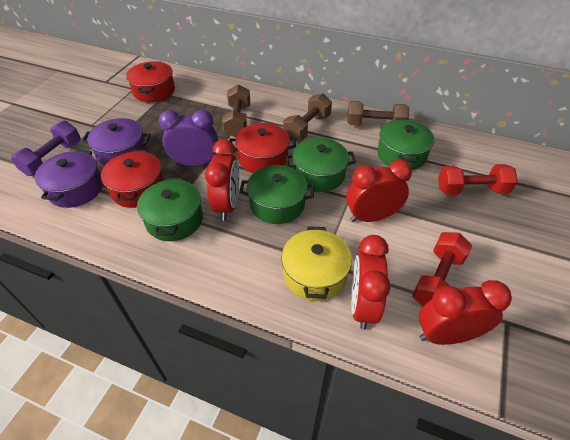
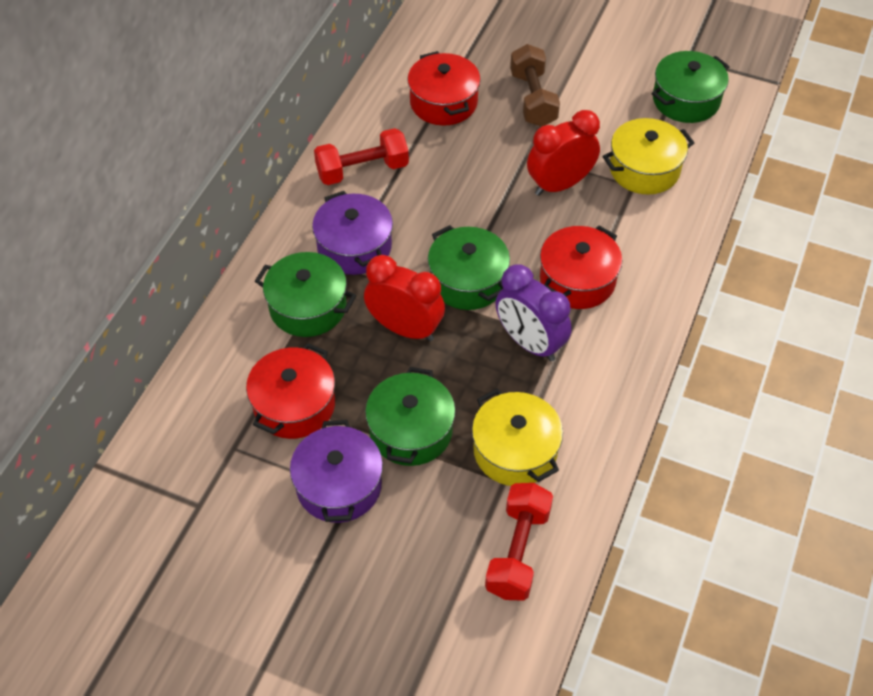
brown dumbbell: [222,85,250,137] [283,93,332,141] [347,101,409,126] = 3 -> [510,44,560,127] = 1
purple dumbbell: [11,120,81,176] = 1 -> none = 0
red clock: [205,139,239,221] [346,159,412,222] [351,235,391,330] [419,280,512,345] = 4 -> [364,255,445,341] [527,110,600,196] = 2
yellow pot: [281,226,352,301] = 1 -> [472,389,563,486] [602,118,694,195] = 2

